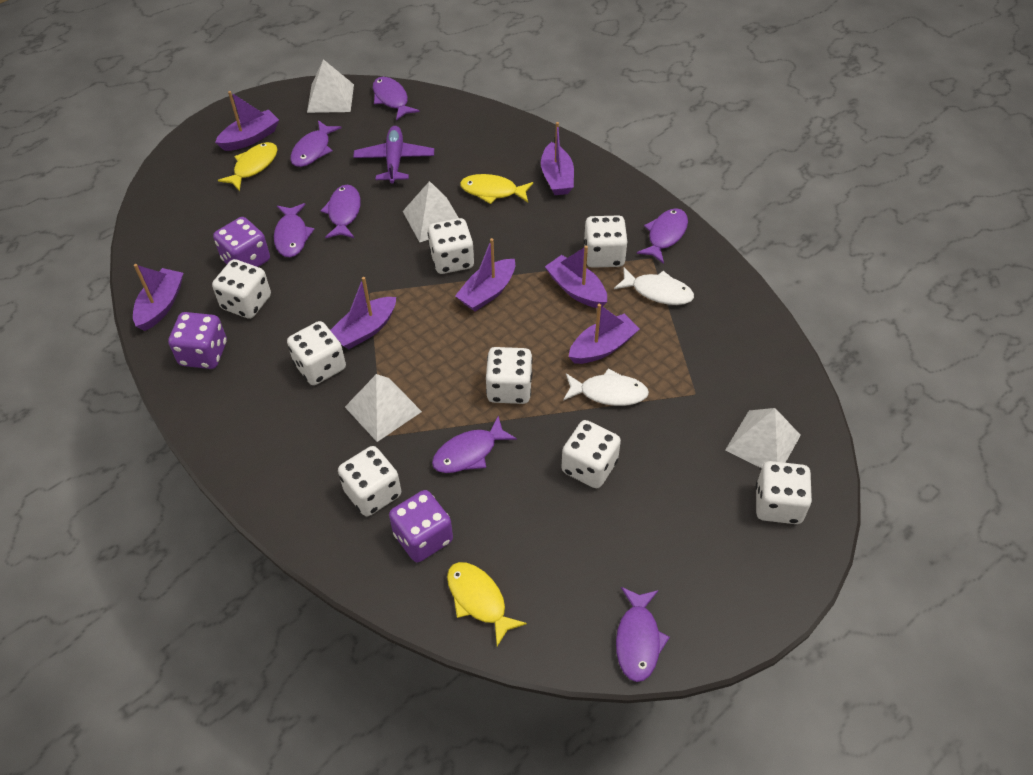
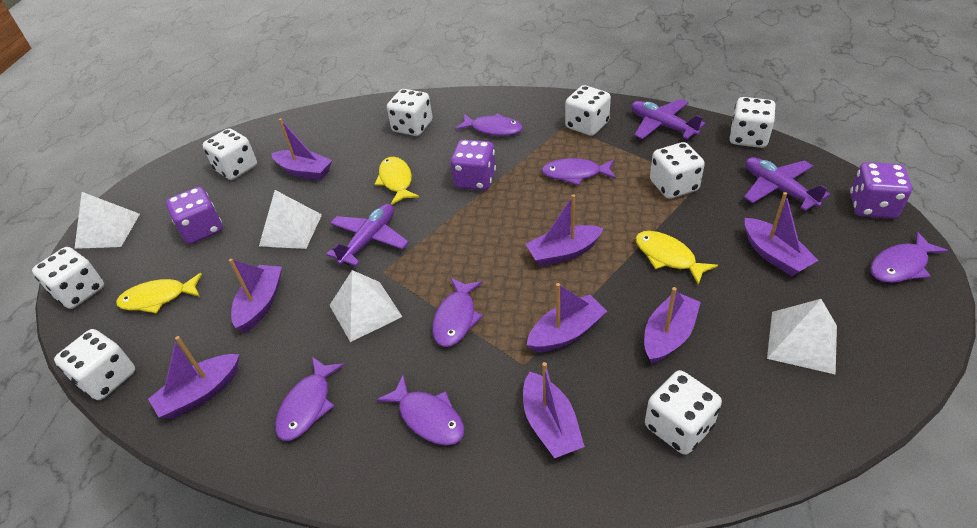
purple boat: [133,264,183,331] [215,91,279,151] [330,277,396,349] [455,238,515,311] [541,122,574,195] [545,245,607,308] [569,304,639,364] = 7 -> [148,336,239,419] [229,259,282,333] [271,118,332,180] [523,362,585,458] [526,194,603,266] [527,283,607,352] [644,287,701,364] [745,192,819,276] = 8
purple fish: [274,203,314,257] [290,120,342,167] [321,185,361,239] [373,77,420,121] [432,416,517,473] [616,587,670,682] [637,208,688,264] = 7 -> [275,357,345,441] [377,375,464,445] [432,278,483,347] [455,113,523,136] [542,158,616,186] [870,232,949,283] = 6
purple plane: [353,126,434,184] = 1 -> [326,204,409,266] [631,99,706,139] [744,157,830,211] = 3
white fish: [563,369,649,406] [614,267,694,305] = 2 -> none = 0

